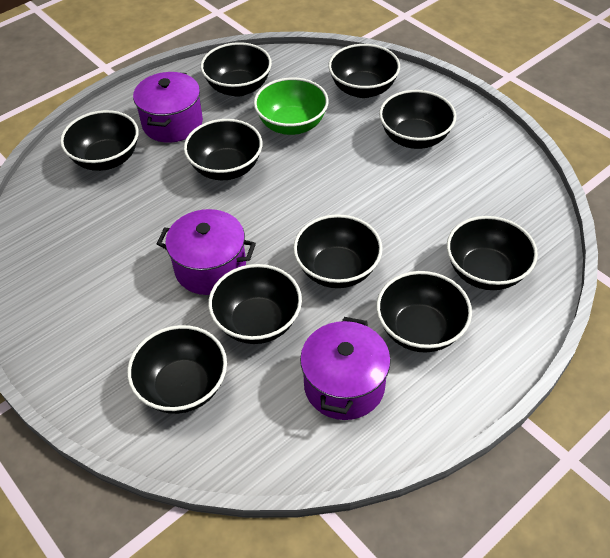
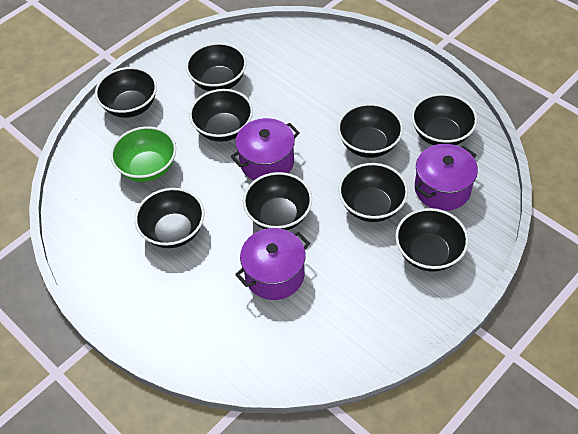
black bowl: [60,110,139,171] [127,325,227,414] [184,119,263,180] [200,42,272,97] [208,264,302,344] [293,214,382,288] [328,44,400,98] [376,271,472,353] [379,90,456,149] [447,216,538,290] = 10 -> [95,67,157,118] [135,188,205,248] [186,43,247,91] [189,89,253,142] [243,172,312,230] [338,103,403,158] [338,163,408,222] [395,208,469,272] [411,93,477,145] = 9

